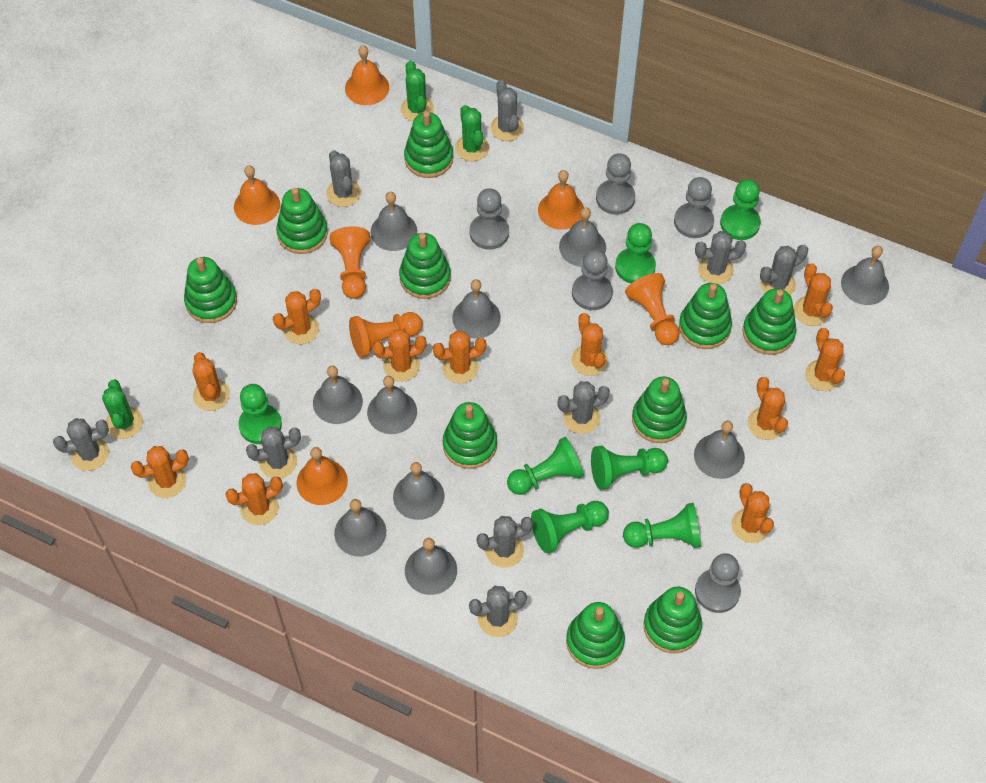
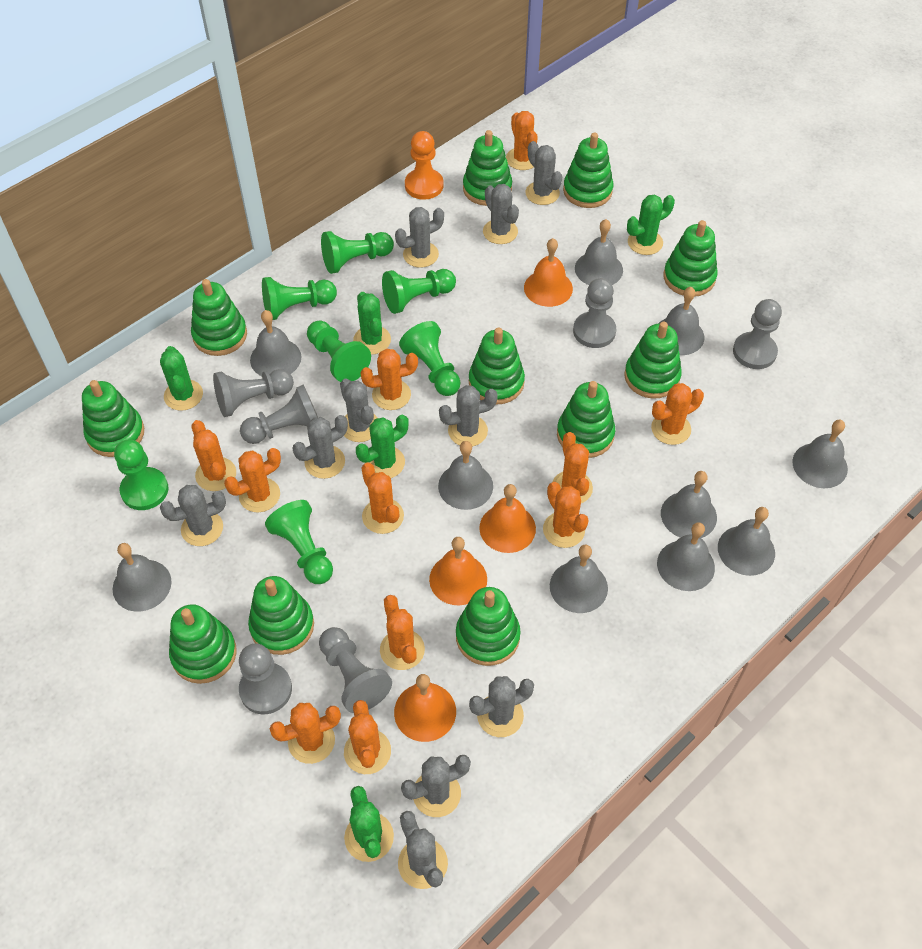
green cactus: [102,380,143,439] [401,60,434,122] [455,105,489,161] = 3 -> [160,346,203,411] [344,786,394,862] [353,292,391,355] [356,415,409,478] [627,195,675,255] = 5
green stacking toy: [184,257,237,323] [276,188,328,254] [399,233,451,299] [404,111,453,178] [443,402,497,469] [566,602,625,669] [632,377,687,443] [643,587,702,653] [679,283,732,349] [743,288,796,355] = 10 -> [82,380,144,457] [169,604,237,684] [191,279,247,356] [248,576,314,655] [456,587,521,666] [463,130,512,206] [469,328,525,405] [557,381,615,458] [563,132,613,208] [624,322,682,399] [664,220,718,297] = 11
grey cactus: [53,418,109,471] [246,427,301,478] [326,150,361,207] [469,586,527,637] [477,516,533,568] [490,80,524,141] [558,381,610,434] [695,231,746,284] [760,245,808,295] = 9 -> [160,485,226,546] [292,415,348,479] [340,379,378,442] [395,207,444,268] [398,811,448,889] [401,755,471,817] [439,385,498,447] [469,676,534,737] [483,184,519,244] [526,141,562,205] = 10
grey pawn: [470,188,509,250] [572,249,613,310] [596,153,636,215] [674,177,714,238] [695,553,741,613] = 5 -> [213,369,294,417] [239,644,292,714] [240,385,318,444] [319,627,392,713] [573,278,616,348] [733,299,782,369] = 6
orange pawn: [330,227,370,299] [349,312,423,358] [625,273,680,345] = 3 -> [405,131,444,200] = 1

